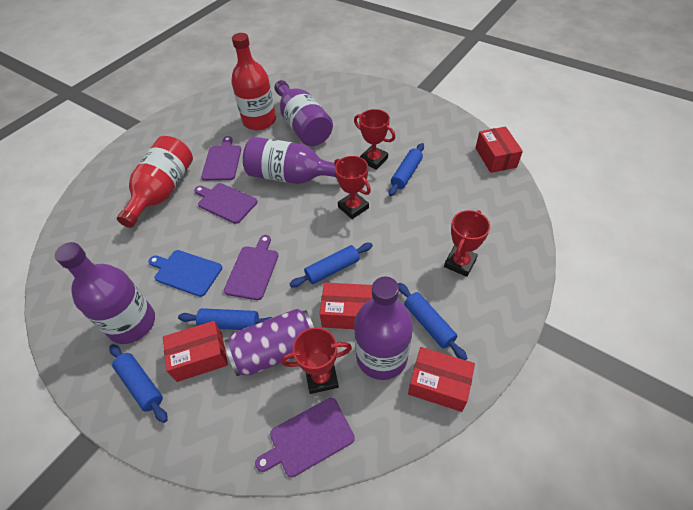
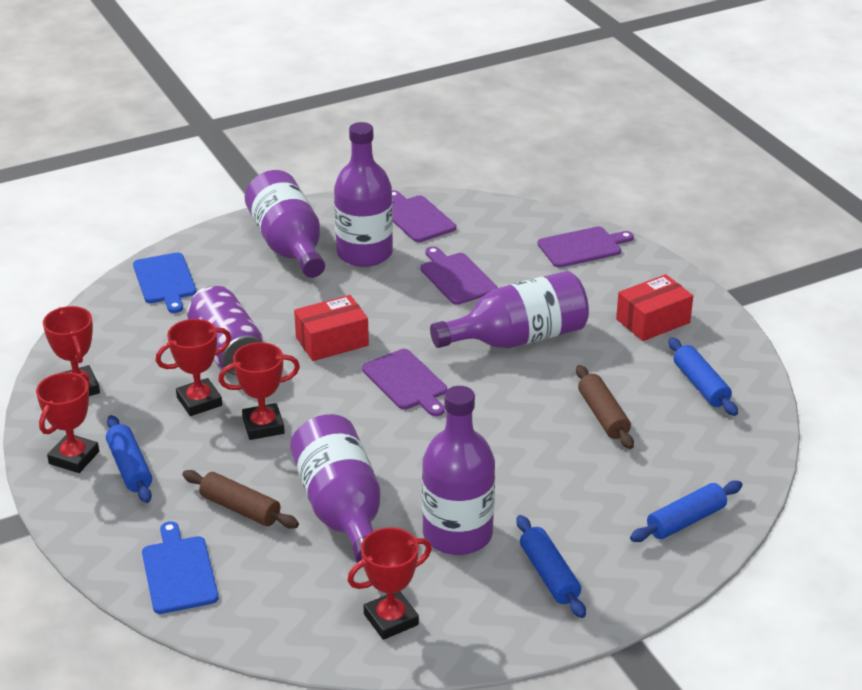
blue cutting board: [148,250,222,297] = 1 -> [133,253,196,313] [142,521,219,614] = 2
blue rolling pin: [109,344,168,423] [178,308,273,330] [289,243,373,287] [389,143,424,196] [398,283,467,360] = 5 -> [106,415,152,503] [516,515,586,618] [630,481,743,542] [668,337,738,416] = 4
brown rolling pin: none = 0 -> [182,470,299,528] [576,365,634,449] = 2
purple bottle: [55,242,155,344] [243,137,336,184] [274,80,333,146] [354,277,413,380] = 4 -> [245,170,325,278] [290,414,380,563] [334,122,393,267] [422,386,495,555] [430,271,589,348] = 5
red bottle: [117,136,193,228] [231,33,276,130] = 2 -> none = 0
red box: [163,321,228,382] [320,283,373,329] [408,347,475,412] [476,126,523,173] = 4 -> [294,295,369,361] [616,274,693,341] = 2
red trophy: [281,327,352,394] [334,156,371,219] [354,109,396,170] [444,210,490,277] = 4 -> [36,372,99,473] [43,306,100,396] [156,319,231,416] [218,342,300,440] [347,527,432,640] = 5

